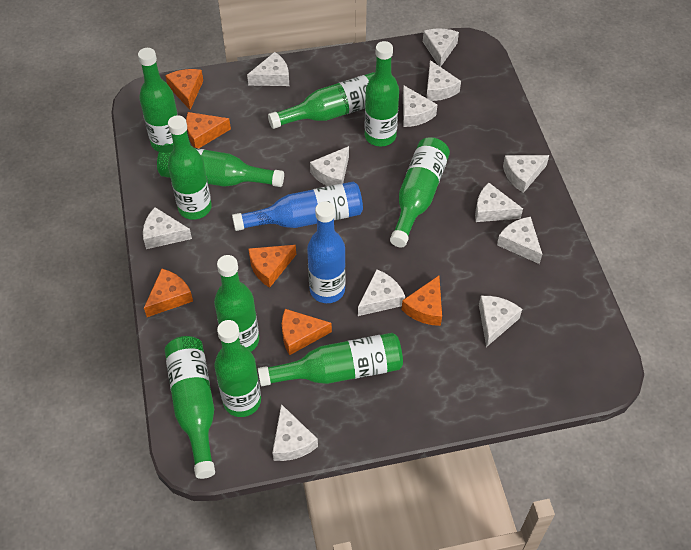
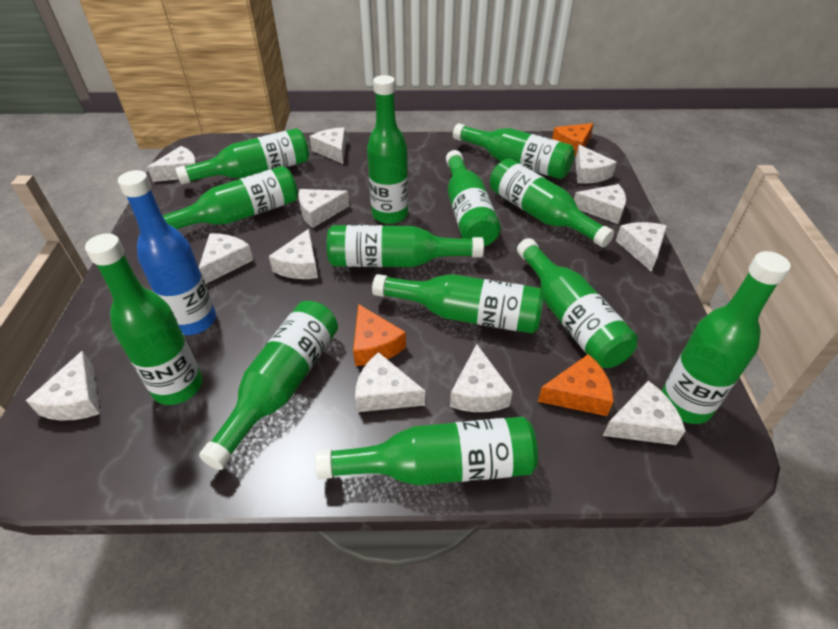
blue bottle: [232,182,363,231] [307,201,346,303] = 2 -> [118,170,216,335] = 1
green bottle: [138,48,178,152] [157,144,284,187] [165,336,215,479] [168,115,212,220] [214,255,259,352] [214,320,261,417] [258,333,403,386] [268,72,375,129] [364,41,399,146] [390,137,450,247] = 10 -> [85,233,202,405] [163,166,298,229] [175,128,309,185] [199,301,338,470] [315,417,538,485] [327,225,484,267] [367,75,409,224] [372,274,544,334] [446,150,501,246] [453,123,575,179] [490,159,614,247] [517,238,638,368] [662,251,791,424] = 13
orange cheese: [144,269,193,317] [165,69,203,110] [186,112,231,148] [248,245,296,288] [282,309,332,355] [402,276,442,326] = 6 -> [353,304,406,366] [538,354,614,416] [552,123,594,156] = 3

